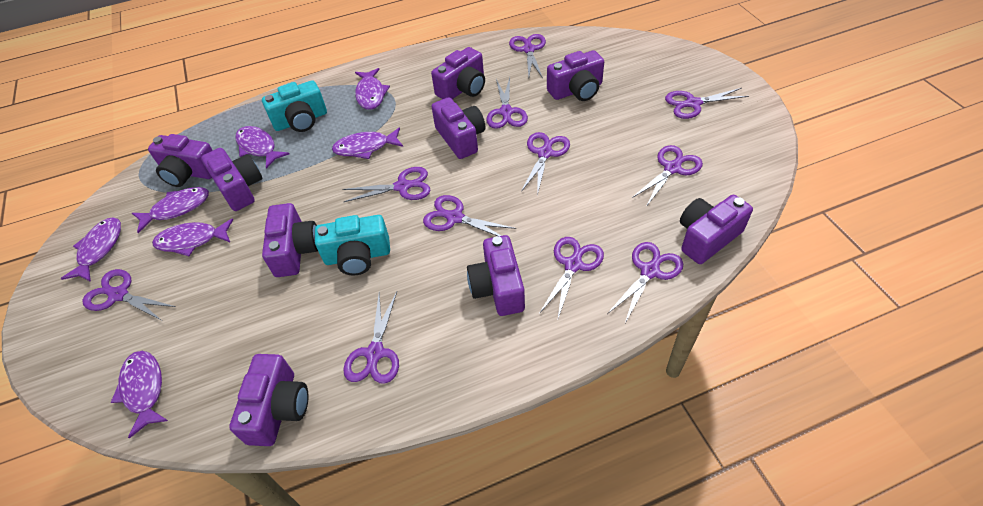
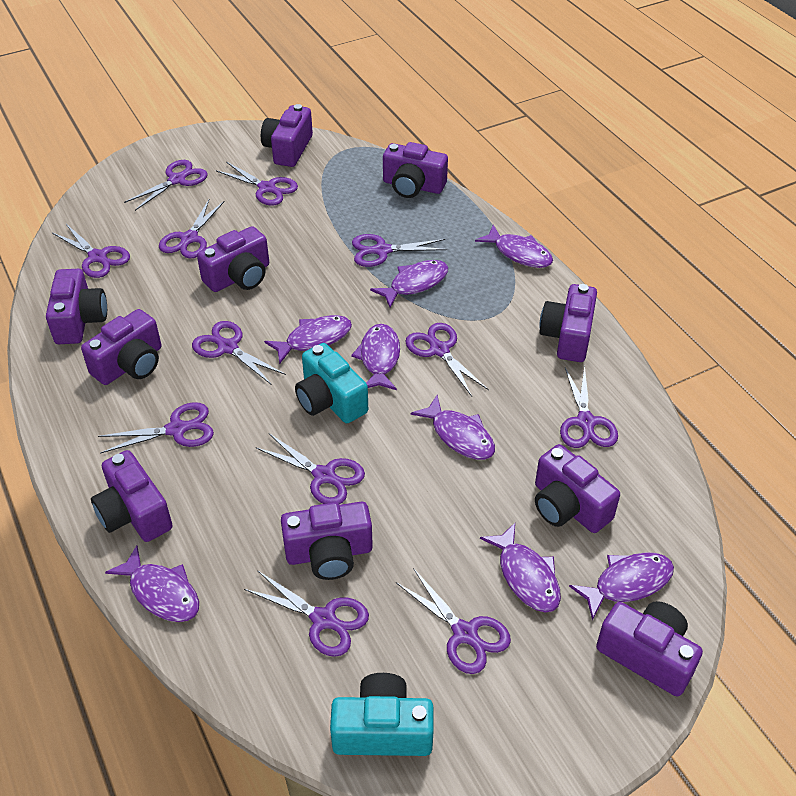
purple camera: [148,134,213,187] [201,148,262,211] [229,354,308,446] [262,203,318,277] [431,47,485,99] [431,97,485,159] [467,235,525,316] [547,50,604,101] [680,195,753,264] = 9 -> [46,269,107,344] [81,309,161,385] [91,450,173,542] [197,226,269,292] [261,104,313,167] [281,502,373,580] [383,142,448,198] [535,444,620,533] [539,284,597,362] [596,601,703,697] = 10
purple fish: [61,218,121,282] [111,351,168,439] [132,187,209,233] [152,218,233,256] [236,126,289,169] [332,128,403,159] [355,68,390,110] = 7 -> [105,545,199,622] [264,315,352,364] [351,324,400,390] [370,260,448,308] [411,395,495,460] [475,225,553,268] [480,523,561,613] [569,552,674,620] = 8
purple scissors: [82,269,176,321] [343,167,431,202] [343,292,399,384] [423,195,516,236] [486,77,528,129] [509,34,546,78] [521,132,570,195] [539,237,604,321] [607,242,683,323] [632,145,703,207] [665,88,749,119] = 11 -> [52,224,130,278] [98,402,214,454] [124,160,208,211] [159,200,225,258] [192,321,286,384] [216,162,298,206] [244,570,369,657] [255,433,365,504] [352,234,448,267] [396,568,511,674] [405,323,489,397] [560,365,618,448] = 12

